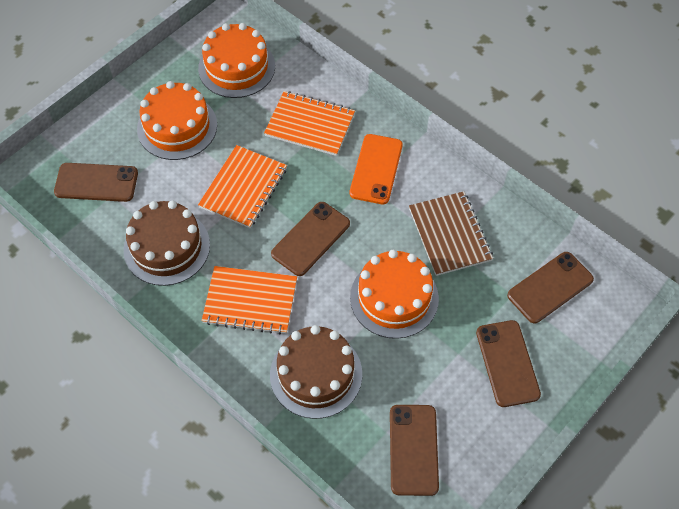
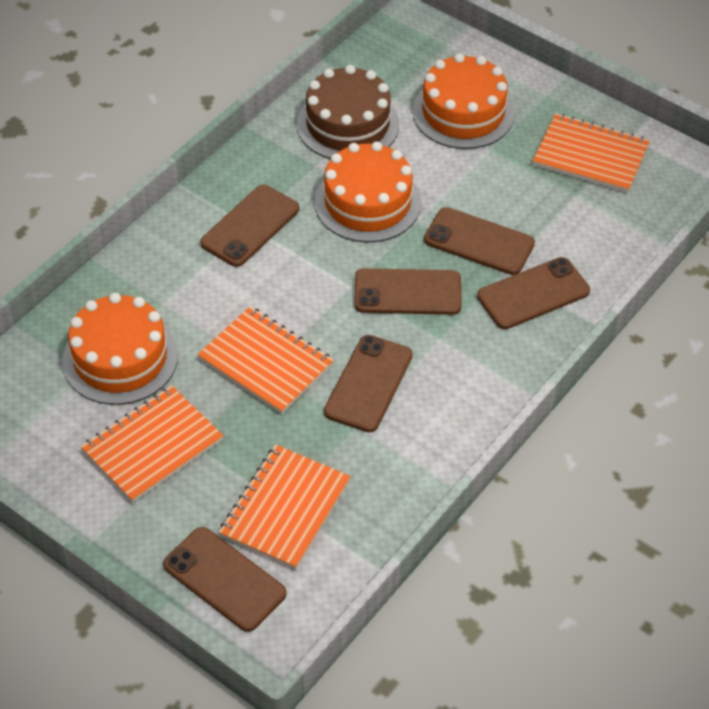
brown cake: [124,201,210,286] [270,325,362,419] = 2 -> [297,65,399,159] = 1
brown notebook: [409,191,493,276] = 1 -> none = 0
brown phone: [54,163,138,202] [271,202,350,276] [390,405,439,496] [476,320,541,407] [507,252,594,323] = 5 -> [163,527,286,632] [200,185,299,267] [324,335,413,432] [354,268,462,315] [424,207,535,275] [477,257,590,329] = 6
orange notebook: [198,145,287,228] [202,266,297,334] [264,91,355,156] = 3 -> [81,385,224,503] [197,306,334,414] [219,445,351,569] [533,113,650,193] = 4
orange phone: [350,134,403,204] = 1 -> none = 0

